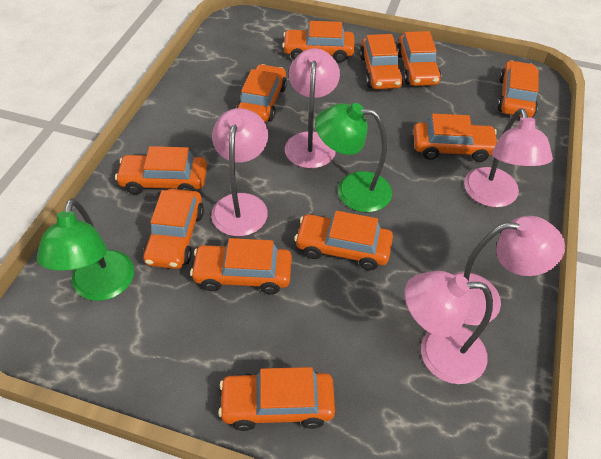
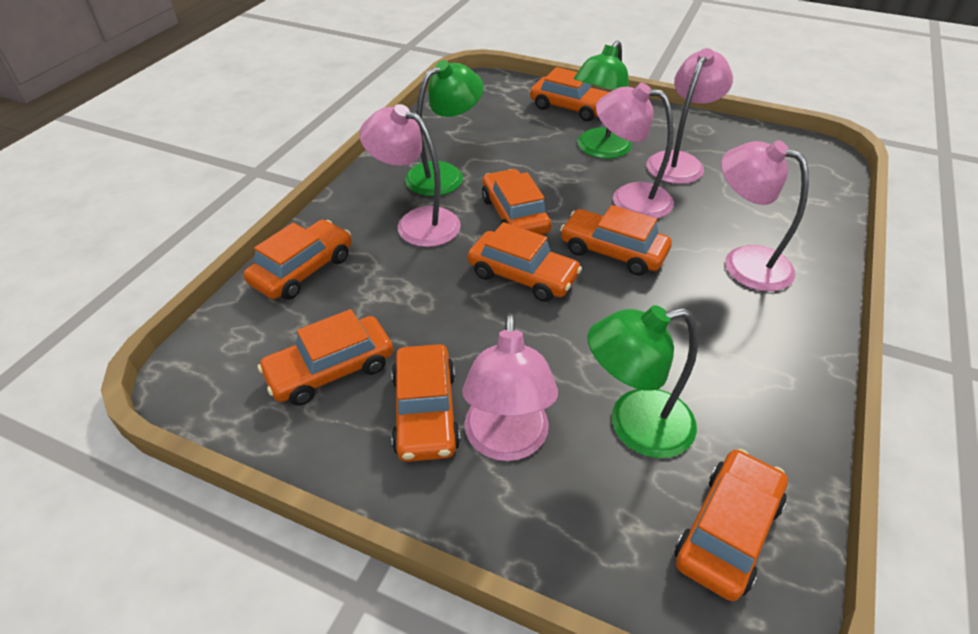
green lamp: [37,199,134,301] [315,103,392,212] = 2 -> [405,60,483,196] [574,41,632,159] [587,305,698,458] = 3
orange car: [115,146,207,195] [143,189,204,269] [190,238,292,294] [218,367,335,431] [237,64,287,122] [282,21,355,62] [294,211,393,270] [359,34,403,89] [397,31,441,86] [413,114,497,162] [497,60,539,118] = 11 -> [244,220,351,300] [257,309,393,405] [391,344,460,462] [468,222,582,302] [482,169,551,235] [530,67,610,121] [560,205,672,276] [674,449,788,601] = 8

